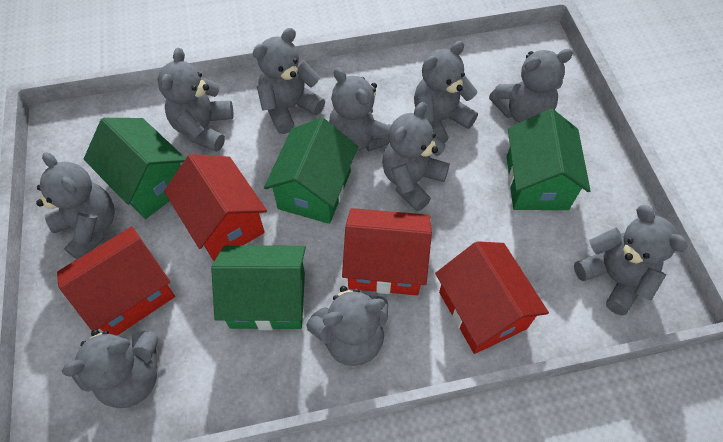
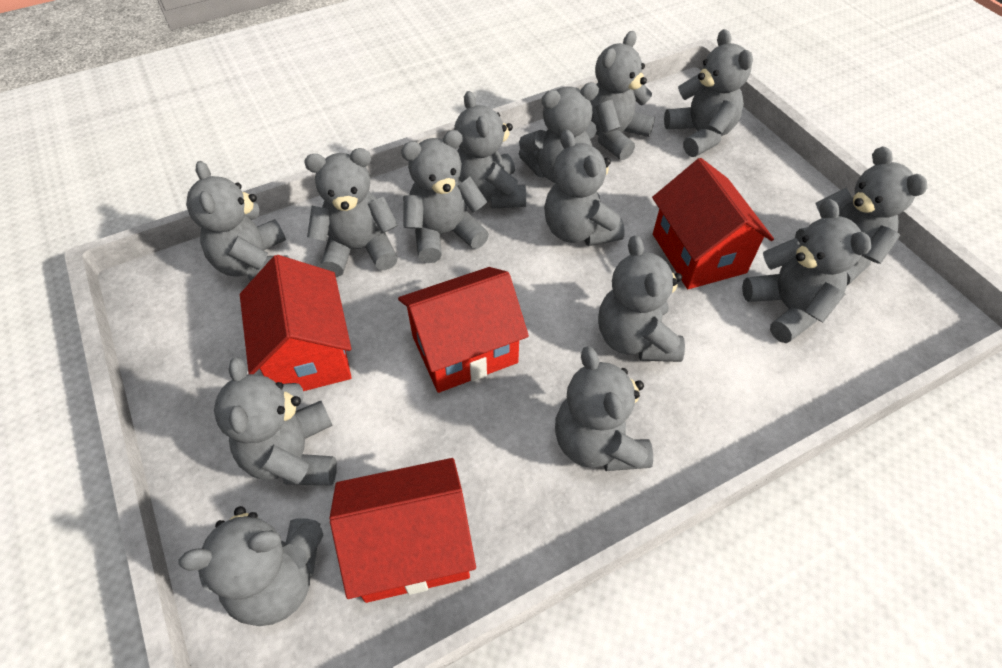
green house: [84,118,186,219] [211,245,306,330] [264,117,358,224] [507,109,591,210] = 4 -> none = 0
grey teddy bear: [36,152,115,259] [62,329,159,408] [158,48,234,152] [253,28,325,134] [306,286,388,366] [329,67,391,151] [382,102,450,211] [414,41,478,143] [489,49,573,123] [574,205,688,316] = 10 -> [179,506,323,626] [186,161,289,281] [214,357,337,486] [304,148,398,277] [401,130,489,263] [454,91,526,209] [519,82,599,183] [544,130,625,246] [555,346,653,471] [590,31,655,160] [598,235,685,362] [664,29,753,157] [742,199,871,343] [795,146,927,285] = 14

